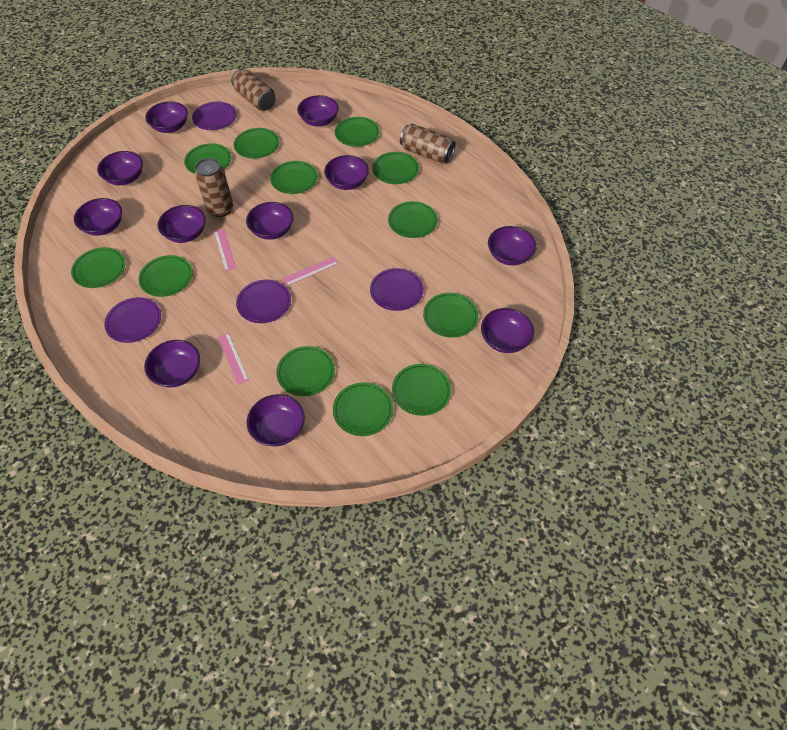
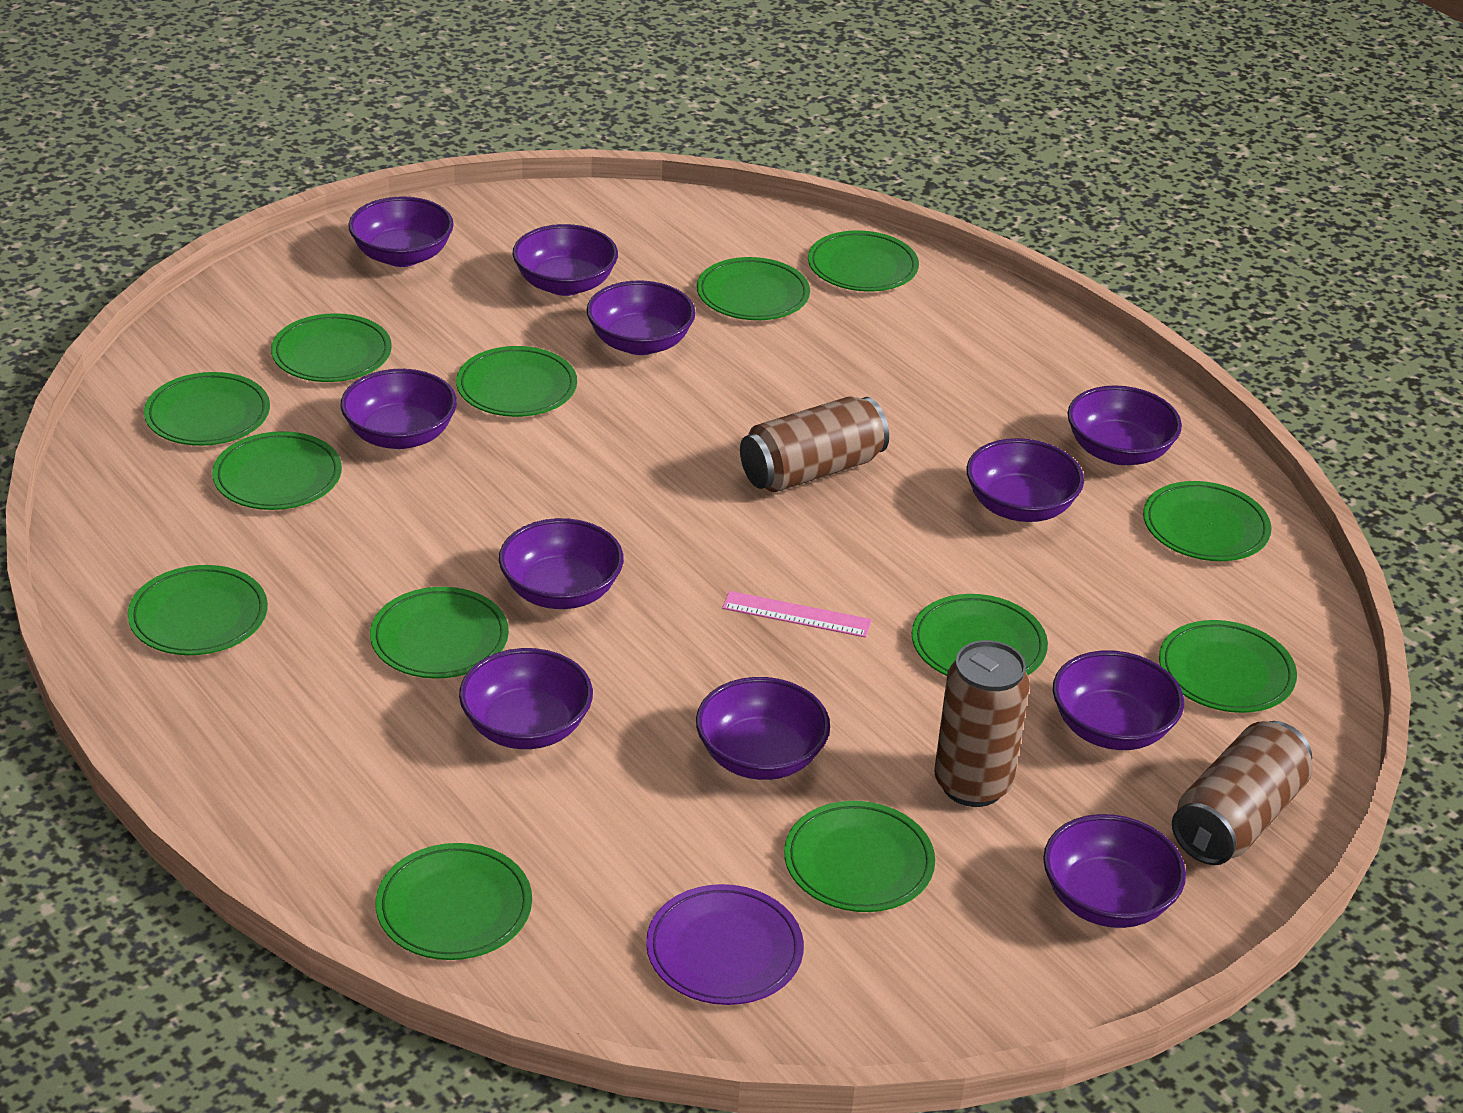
green plate: [71,247,125,288] [138,255,193,297] [184,143,231,174] [234,128,280,159] [270,161,318,194] [276,346,335,396] [333,382,393,436] [335,117,380,147] [372,152,419,184] [388,201,438,238] [392,364,451,416] [423,293,478,338] = 12 -> [128,565,268,655] [144,372,270,446] [212,431,342,510] [271,313,392,382] [370,587,509,679] [376,843,532,960] [456,346,577,417] [697,257,810,320] [784,801,935,912] [808,230,919,292] [912,594,1048,676] [1143,481,1271,561] [1159,620,1297,713] = 13
pink ruler: [214,229,236,271] [218,333,249,385] [282,257,339,286] = 3 -> [722,591,872,638] = 1
purple plate: [104,297,161,343] [192,101,237,130] [236,280,291,323] [370,268,424,311] = 4 -> [646,884,804,1005] = 1

